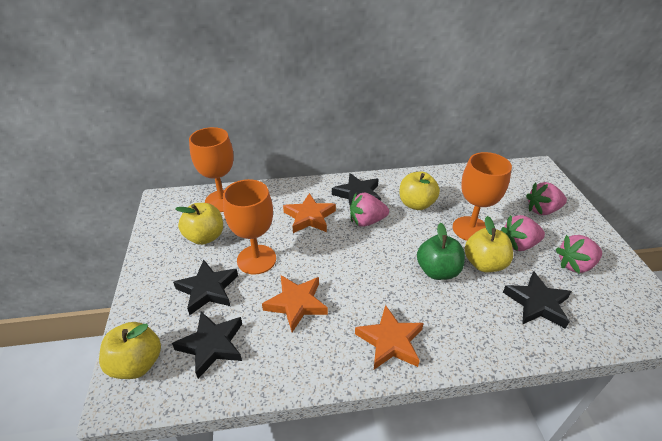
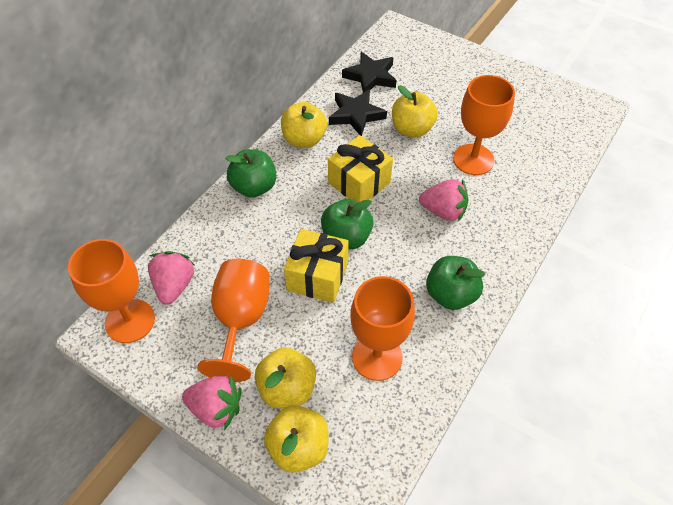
black star: [172,312,242,379] [173,260,238,315] [332,173,381,205] [503,271,572,329] = 4 -> [329,89,387,136] [342,52,396,93] = 2
green apple: [417,223,465,280] = 1 -> [226,149,276,198] [321,199,373,249] [426,256,485,310] = 3
orange goblet: [189,127,234,212] [223,179,276,275] [453,152,512,241] = 3 -> [68,239,155,343] [197,259,270,382] [350,276,415,381] [453,75,515,175] = 4
orange star: [262,275,328,332] [283,193,336,233] [355,305,424,369] = 3 -> none = 0
pink strawberry: [350,193,389,227] [501,215,545,251] [526,182,567,215] [556,235,602,273] = 4 -> [148,251,195,305] [182,375,242,430] [419,179,468,222] = 3
yellow gift: none = 0 -> [284,229,349,303] [328,135,393,202] = 2

